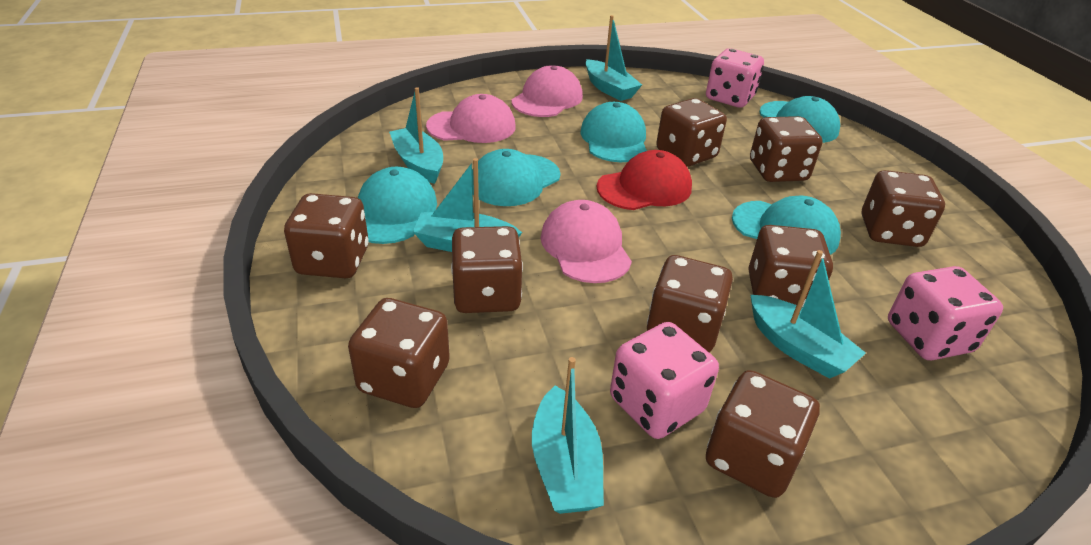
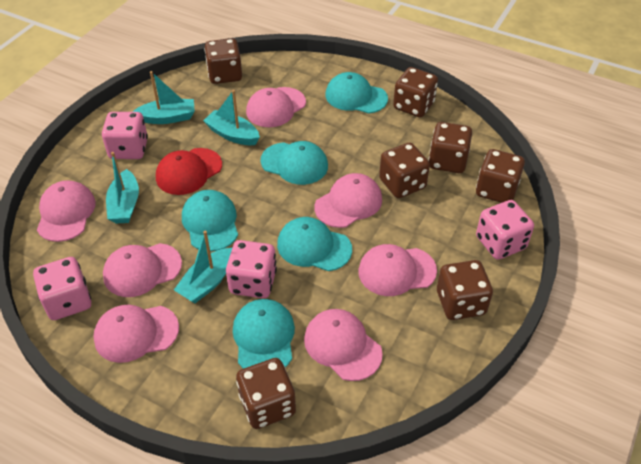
brown dice: [284,193,369,278] [348,298,450,408] [451,226,523,313] [647,255,733,353] [656,98,727,167] [706,370,820,498] [748,225,833,308] [750,116,823,182] [862,170,945,247] = 9 -> [204,38,242,84] [236,358,296,429] [379,143,430,198] [393,67,438,117] [428,122,472,173] [437,260,493,320] [476,149,525,203] = 7
pink cap: [426,94,516,143] [511,65,583,117] [540,200,632,283] = 3 -> [37,180,96,242] [93,305,179,363] [103,243,182,297] [246,87,306,127] [304,309,383,381] [315,173,382,228] [358,244,437,296] = 7
pink dice: [610,322,719,439] [706,48,764,108] [888,266,1003,360] = 3 -> [33,257,91,320] [102,112,148,159] [226,240,277,298] [476,200,534,260] = 4
turquoise boat: [389,87,443,184] [413,158,522,252] [532,357,604,514] [585,15,642,101] [750,250,866,379] = 5 -> [106,152,139,223] [132,71,195,124] [174,231,232,303] [203,90,260,145] = 4

